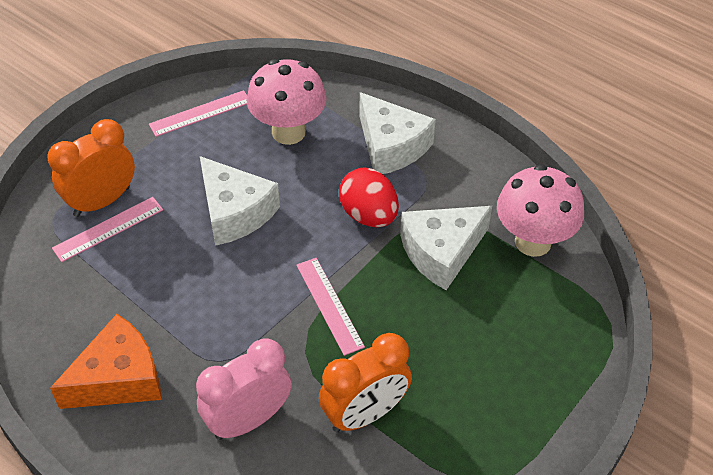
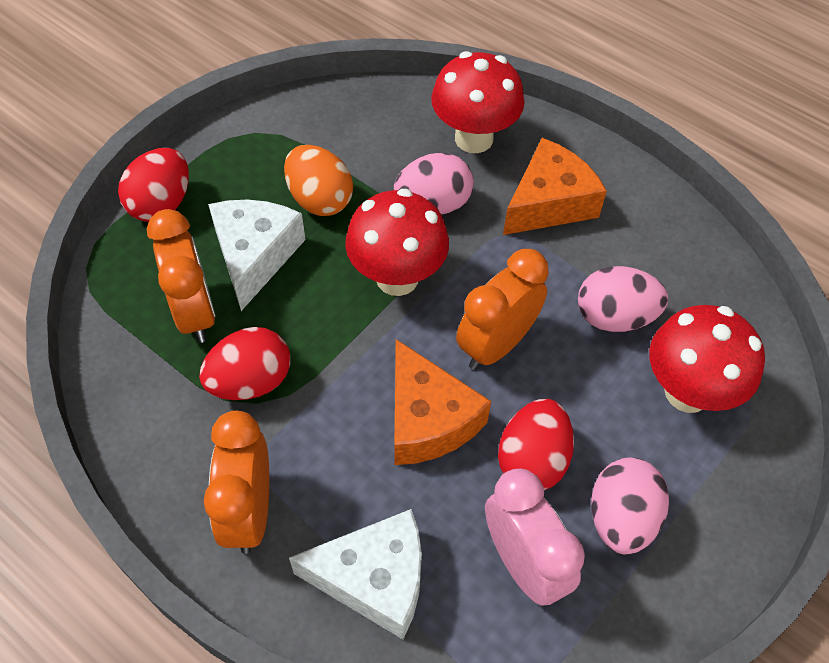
orange cheese: [50,314,162,409] = 1 -> [394,339,491,465] [503,138,607,235] = 2
orange clock: [47,119,135,217] [319,333,412,432] = 2 -> [147,209,215,343] [204,410,269,554] [456,249,549,370] = 3
orange egg: none = 0 -> [284,145,353,216] = 1
pink egg: none = 0 -> [394,153,474,215] [578,266,668,332] [591,458,669,554] = 3
pink mushroom: [247,59,327,145] [497,164,584,257] = 2 -> none = 0
pink ruler: [52,197,163,262] [149,90,247,137] [296,258,365,356] = 3 -> none = 0
red egg: [339,168,399,227] = 1 -> [118,148,189,222] [199,327,290,400] [498,399,574,490] = 3
red mushroom: none = 0 -> [345,189,449,296] [431,51,525,153] [649,305,765,413] = 3
white cheese: [200,156,280,246] [359,92,436,174] [400,206,492,290] = 3 -> [208,200,305,311] [289,509,422,639] = 2

